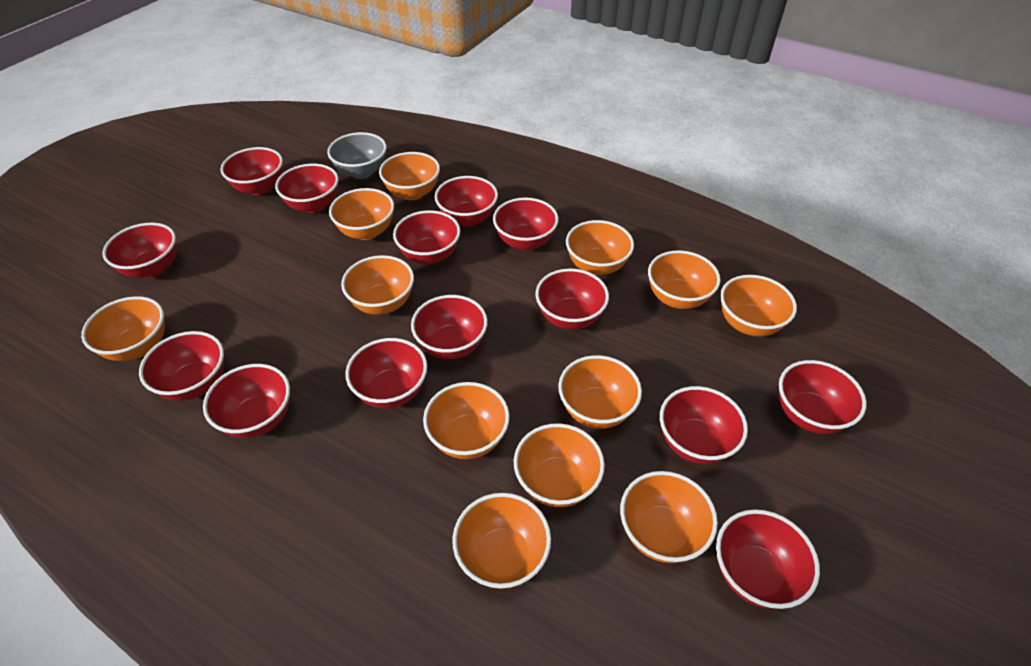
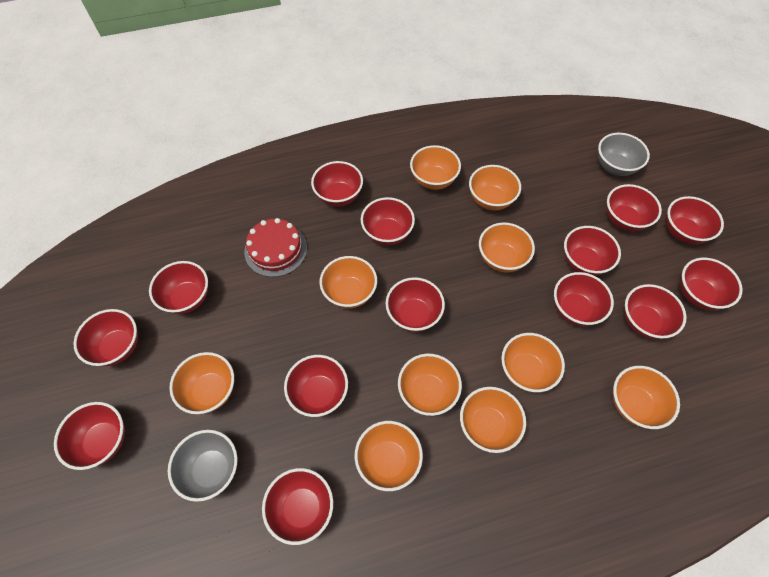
grey bowl: [327,132,387,179] = 1 -> [168,430,237,502] [598,133,650,176] = 2
orange bowl: [81,296,165,361] [329,188,394,240] [341,255,414,315] [379,152,440,200] [423,382,510,459] [452,493,551,589] [514,423,605,507] [558,355,642,429] [566,220,634,275] [620,471,718,563] [648,250,721,309] [720,275,797,336] = 12 -> [169,352,234,414] [319,256,377,309] [355,421,423,491] [398,354,462,416] [410,145,461,190] [460,387,526,453] [469,165,521,210] [479,222,535,273] [501,333,565,392] [613,366,680,429] = 10
red cake: none = 0 -> [244,218,307,277] = 1

